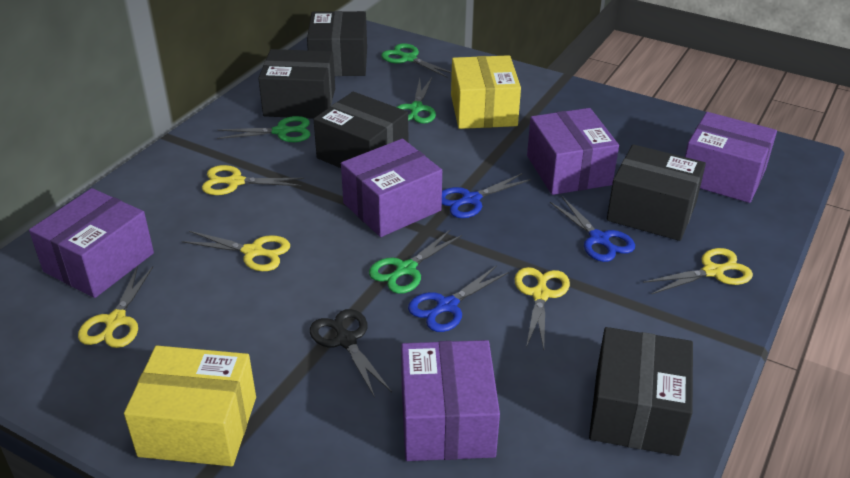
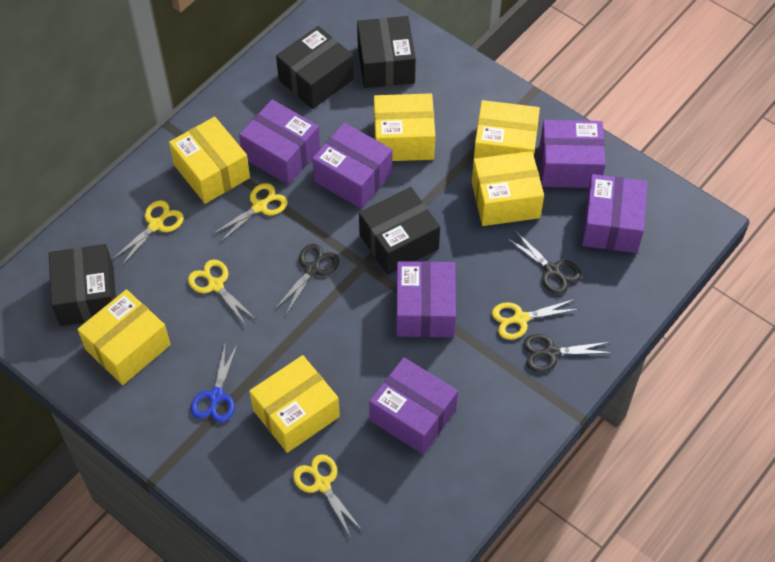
black box: [258,49,335,119] [307,11,367,76] [314,92,408,168] [589,327,693,456] [607,144,706,241] = 5 -> [49,244,116,326] [276,26,354,109] [357,16,416,88] [359,187,440,275] = 4
black scissors: [310,309,392,398] = 1 -> [275,244,339,314] [506,231,581,294] [523,334,613,372] = 3
blue scissors: [408,265,509,332] [442,173,531,218] [550,196,635,262] = 3 -> [191,343,238,422] = 1
green scissors: [217,116,310,142] [369,229,462,294] [381,43,452,78] [397,78,436,124] = 4 -> none = 0
purple box: [29,188,154,298] [341,139,442,237] [401,340,500,461] [527,108,619,195] [685,112,777,203] = 5 -> [239,100,320,185] [312,123,392,209] [369,357,458,454] [396,261,456,337] [540,120,606,188] [582,174,648,253] = 6
yellow box: [124,346,256,466] [451,55,521,129] = 2 -> [77,289,171,385] [169,117,250,204] [249,355,340,453] [374,93,435,161] [472,151,544,226] [473,100,540,162] = 6

